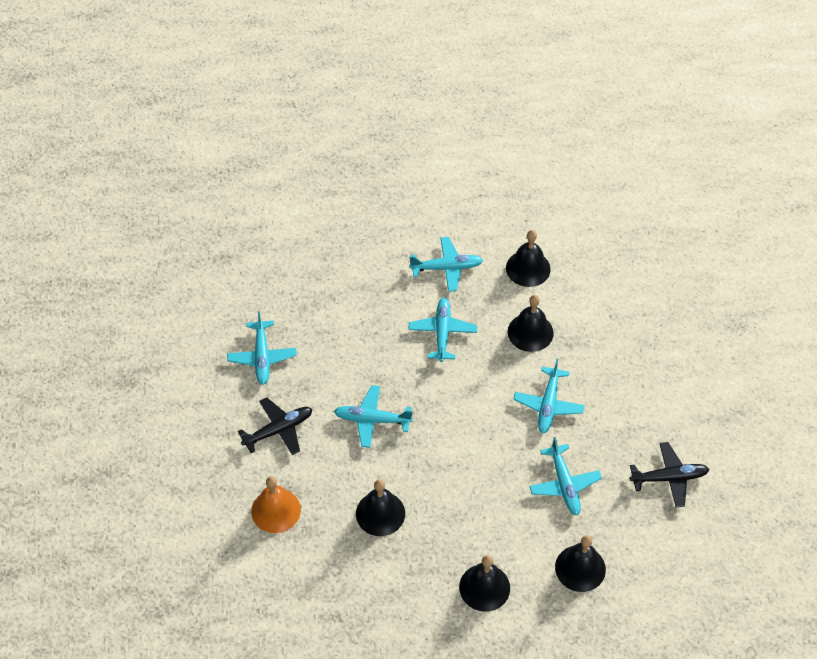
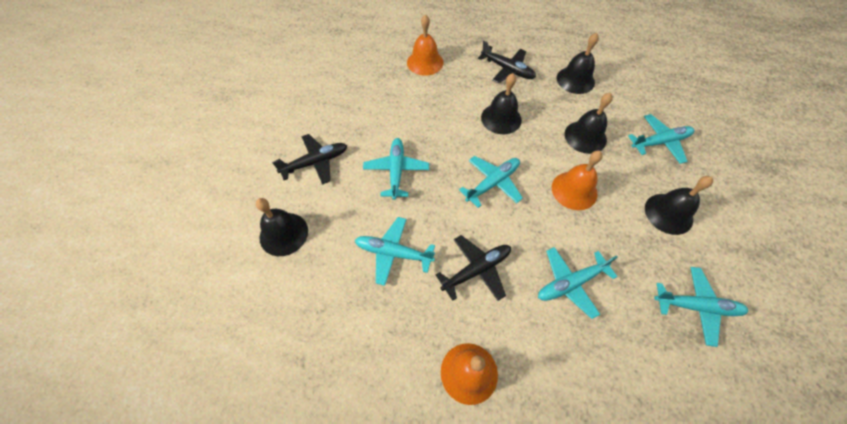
black plane: [238,397,312,455] [630,442,710,508] = 2 -> [272,134,347,185] [436,235,511,301] [478,41,536,83] = 3
orange bell: [251,476,301,533] = 1 -> [407,14,444,76] [441,343,498,405] [552,151,603,210] = 3

